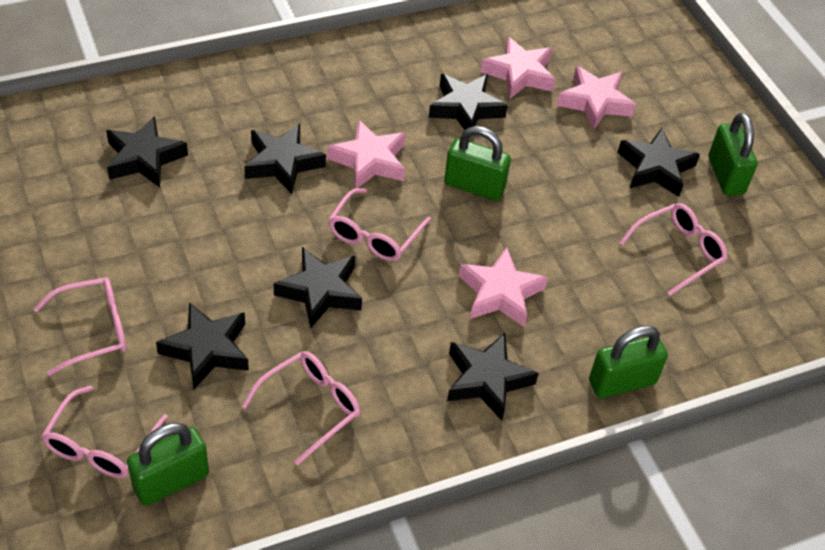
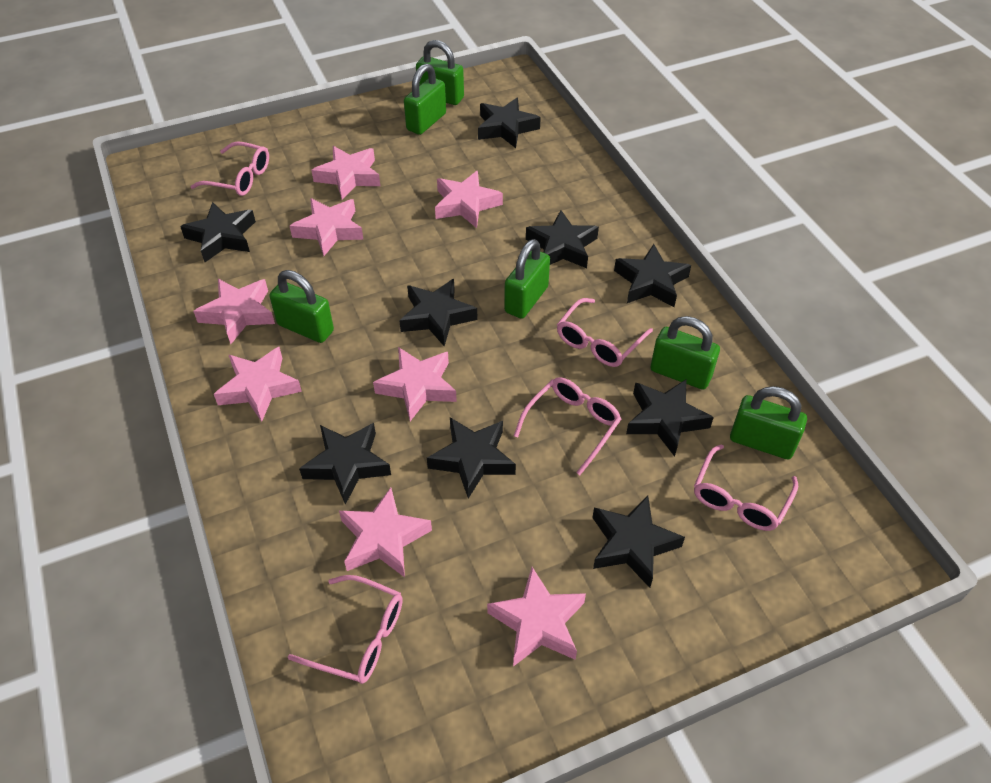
black star: [106,116,188,187] [156,302,249,389] [244,124,326,194] [274,247,362,328] [429,74,508,130] [447,333,539,421] [617,128,700,197] = 7 -> [180,202,256,262] [299,423,391,505] [399,279,478,346] [427,417,516,499] [478,98,541,148] [526,210,599,268] [592,495,685,588] [614,244,691,307] [626,379,714,457] = 9
green padlock: [127,423,209,506] [444,126,511,201] [589,326,668,398] [708,113,758,196] = 4 -> [269,270,334,343] [404,64,446,135] [416,40,464,105] [504,239,550,319] [650,316,720,390] [730,386,807,460] = 6
pink star: [327,120,405,188] [459,247,548,327] [481,37,556,99] [557,66,636,130] = 4 -> [193,279,275,344] [214,347,302,422] [290,198,364,256] [311,146,380,200] [339,488,432,577] [373,347,457,421] [435,171,503,228] [487,567,586,667] = 8

